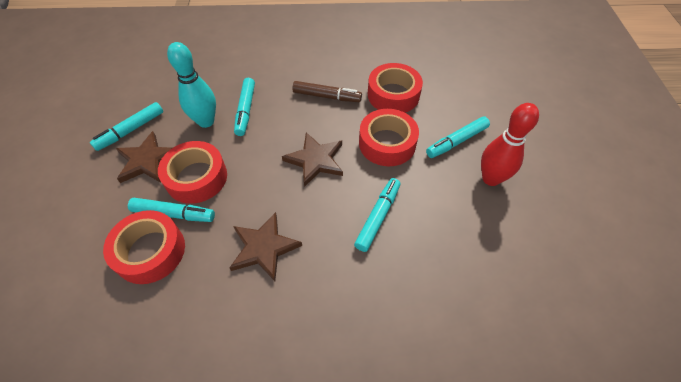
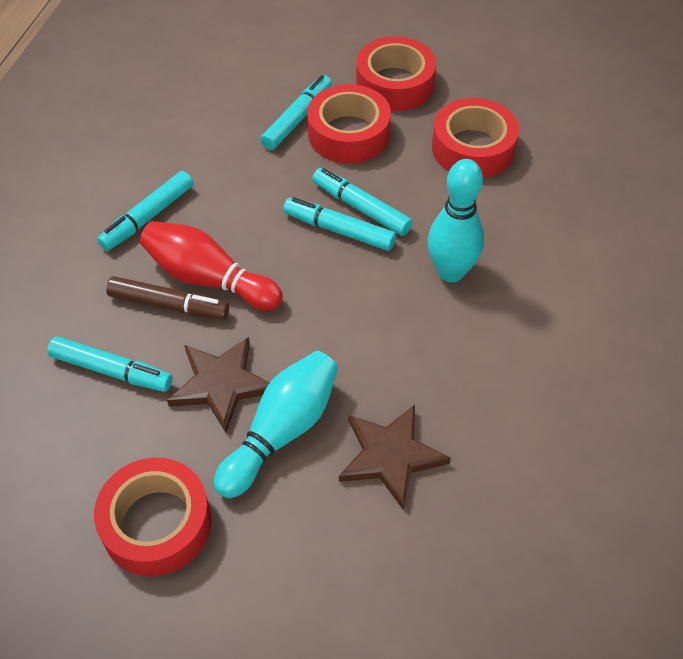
brown star: [116,131,174,183] [229,212,302,281] [282,132,343,187] = 3 -> [167,337,269,433] [339,405,451,509] = 2
turquoise bowling pin: [167,42,216,128] = 1 -> [214,351,338,498] [427,159,484,282] = 2

